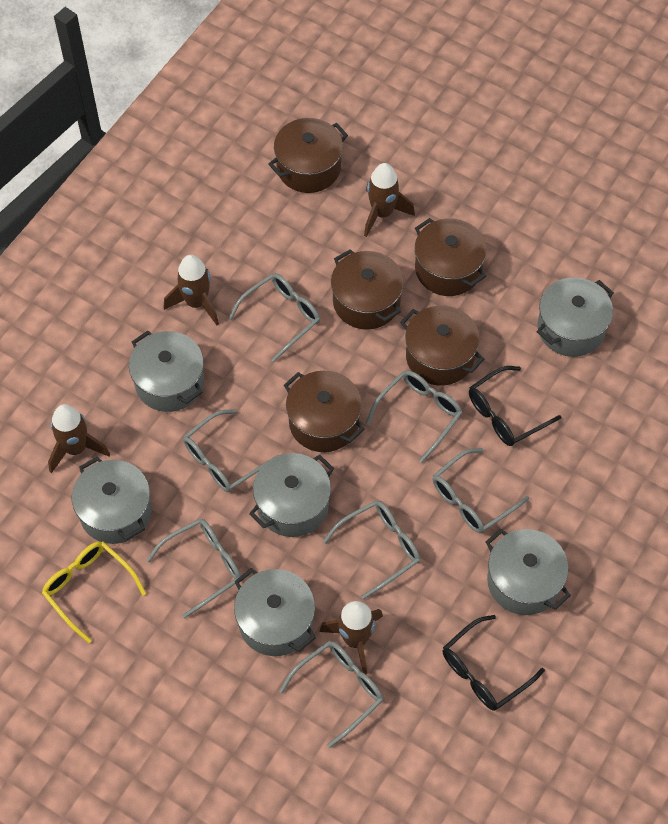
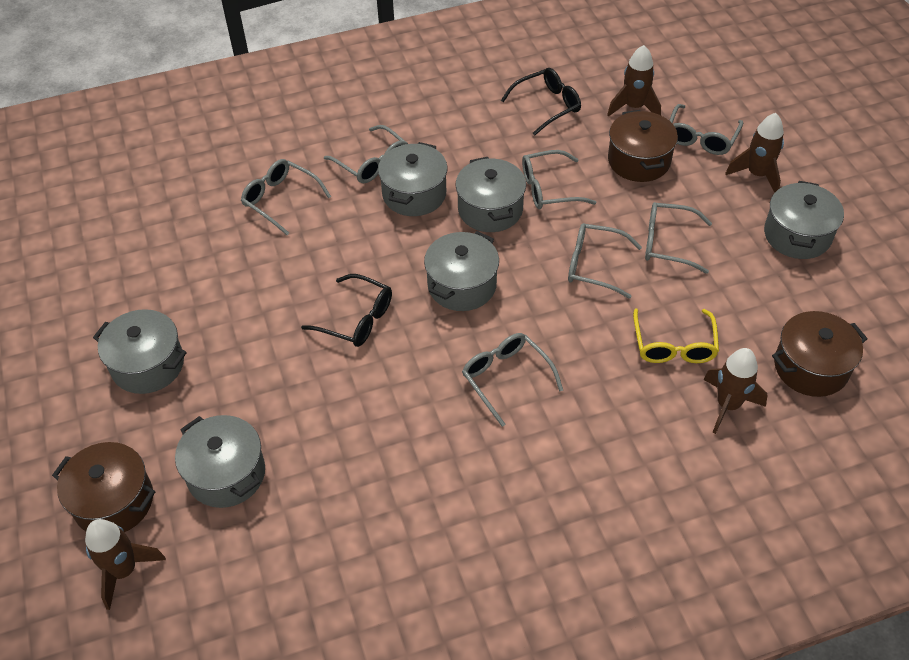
brown pot: [269,118,348,193] [284,371,365,452] [331,249,404,330] [400,306,484,385] [415,218,487,296] = 5 -> [52,442,156,532] [608,110,678,182] [772,311,868,397] = 3

